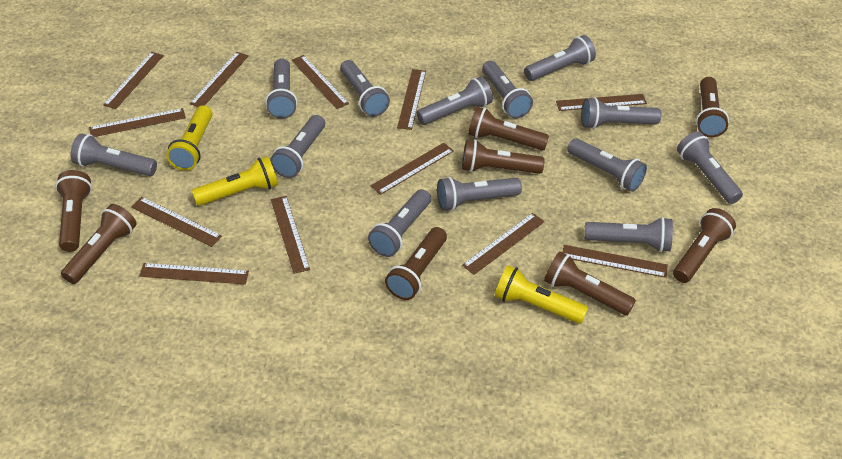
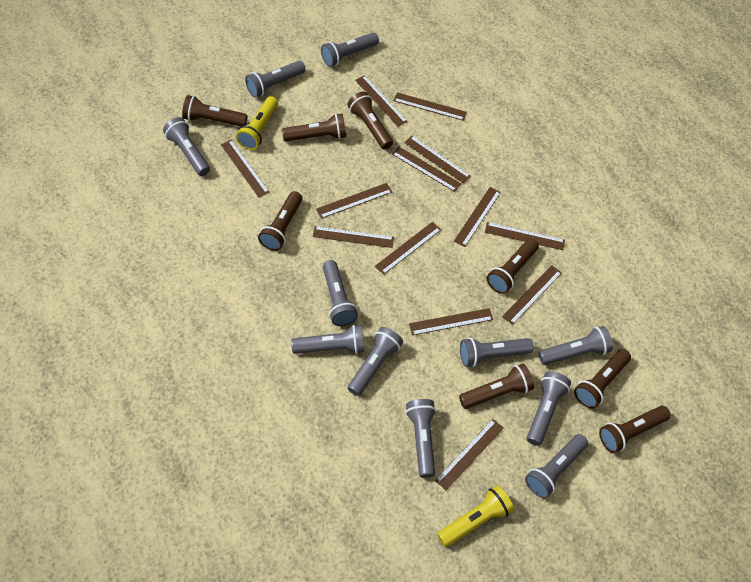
brown ruler: [89,108,186,137] [103,52,164,109] [131,197,222,247] [139,263,249,284] [190,52,249,107] [271,196,310,274] [292,55,349,109] [371,143,454,195] [397,69,426,130] [462,213,545,275] [556,94,647,111] [563,245,668,278] = 12 -> [221,140,269,197] [313,226,394,248] [316,183,392,219] [355,75,407,127] [375,222,441,275] [392,147,461,192] [393,92,467,121] [404,136,471,183] [409,308,493,335] [435,419,504,490] [454,187,501,247] [485,222,565,250] [502,265,562,325] = 13
grey flashlight: [71,134,157,176] [265,58,297,119] [270,115,325,178] [340,60,390,117] [368,189,431,257] [417,76,493,125] [437,177,522,211] [482,61,533,118] [524,35,596,81] [567,138,647,192] [581,97,661,129] [584,217,673,252] [677,131,743,204] = 13 -> [163,117,210,176] [245,61,305,98] [291,325,364,354] [321,33,379,67] [323,260,358,326] [348,327,403,396] [405,399,436,478] [460,338,534,367] [525,434,588,498] [527,371,571,446] [539,326,613,365] = 11
yellow flashlight: [166,105,212,171] [192,156,278,206] [495,265,588,324] = 3 -> [236,96,278,150] [437,485,514,547] = 2

